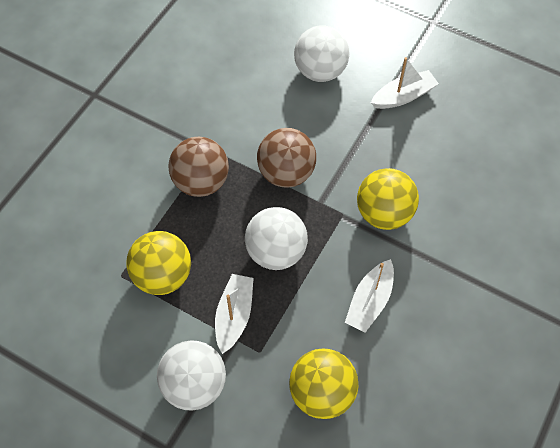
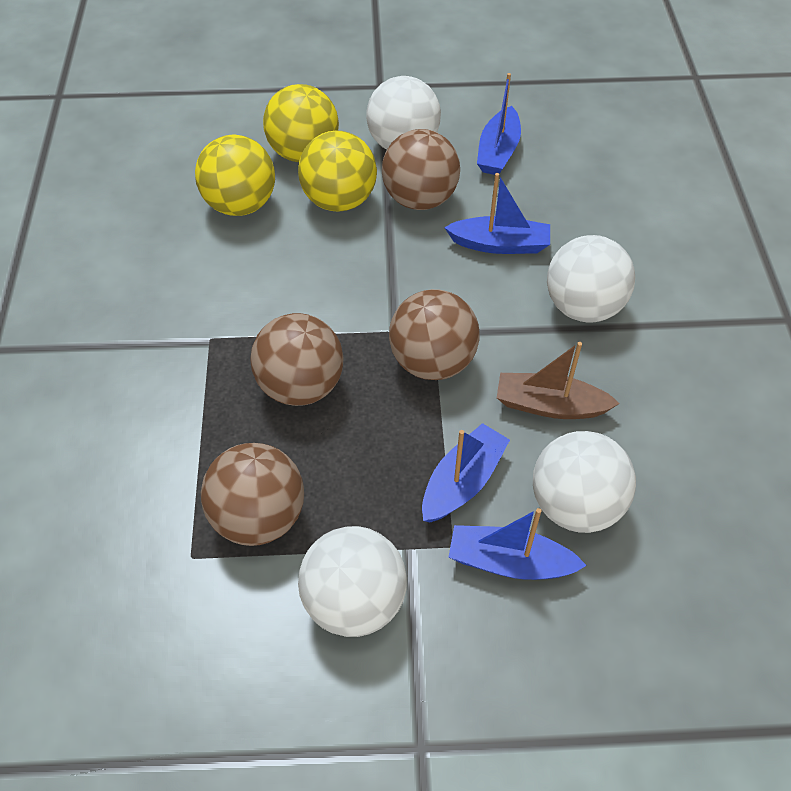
blue boat: none = 0 -> [422,423,510,522] [444,173,550,254] [449,508,587,580] [477,73,521,175] = 4
brown ball: [169,137,229,197] [257,128,316,188] = 2 -> [201,443,304,546] [251,313,344,406] [382,129,460,210] [389,289,480,380] = 4
brown boat: none = 0 -> [497,342,620,419] = 1
white ball: [157,340,226,411] [245,207,308,270] [294,25,350,82] = 3 -> [298,526,407,637] [366,76,441,150] [533,431,636,533] [547,235,635,322] = 4
white boat: [215,274,254,354] [345,259,394,333] [371,57,439,109] = 3 -> none = 0

